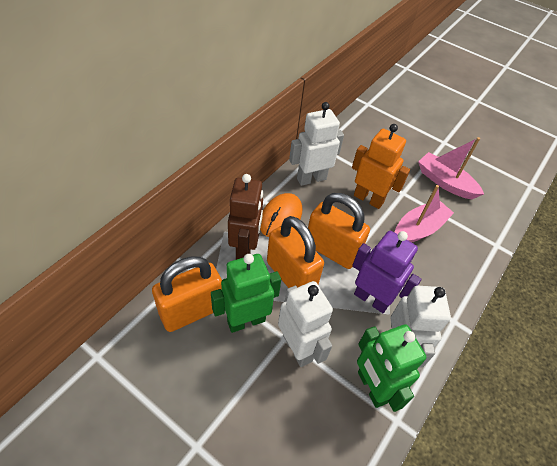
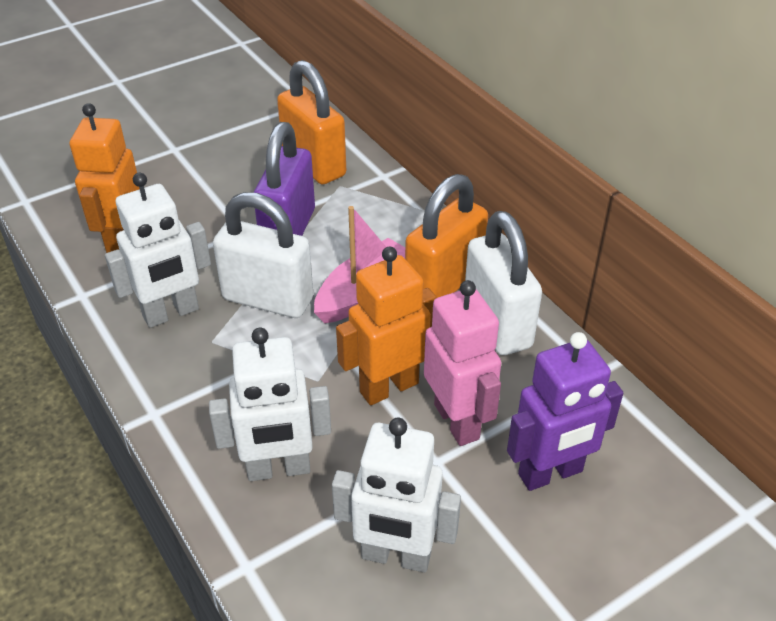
brown robot: [228,174,263,260] = 1 -> none = 0
green robot: [211,254,281,333] [357,324,426,412] = 2 -> none = 0
orange mouse: [260,193,302,237] = 1 -> none = 0
orange padlock: [152,256,222,332] [267,216,324,288] [308,193,370,269] = 3 -> [277,60,346,184] [405,174,488,298] = 2
orange robot: [352,124,410,209] = 1 -> [70,103,140,253] [336,246,436,405] = 2
pink boat: [395,185,454,243] [418,137,484,199] = 2 -> [314,206,405,323] = 1
pink robot: none = 0 -> [424,280,501,446] = 1
purple padlock: none = 0 -> [254,122,315,236] = 1
white padlock: none = 0 -> [213,192,313,318] [465,211,542,355] = 2

